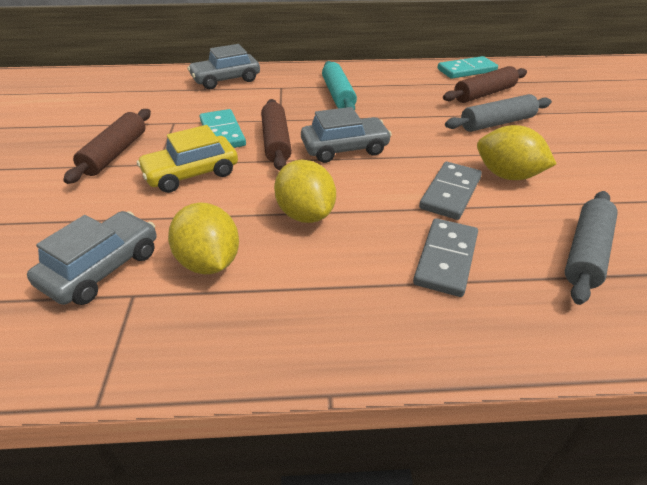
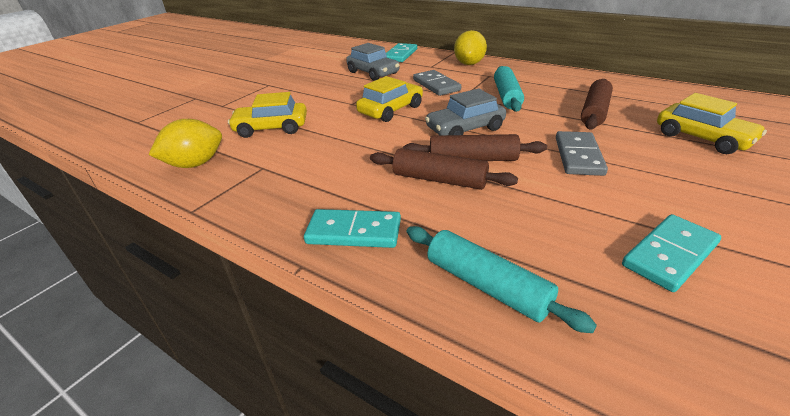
grey car: [27,211,156,305] [188,44,260,89] [301,107,392,163] = 3 -> [346,43,400,81] [425,88,506,135] = 2
grey rolling pin: [445,94,552,132] [565,191,618,305] = 2 -> none = 0
turquoise domino: [200,109,246,148] [437,56,498,79] = 2 -> [304,209,401,248] [386,43,417,62] [622,214,721,292] = 3
turquoise rolling pin: [322,61,357,110] = 1 -> [407,226,597,333] [494,66,524,112] = 2
yellow car: [137,125,238,193] = 1 -> [228,92,307,138] [356,76,423,122] [657,93,767,154] = 3
yellow lemon: [168,202,239,274] [274,160,336,223] [477,125,557,180] = 3 -> [148,119,222,168] [454,30,487,65] = 2

